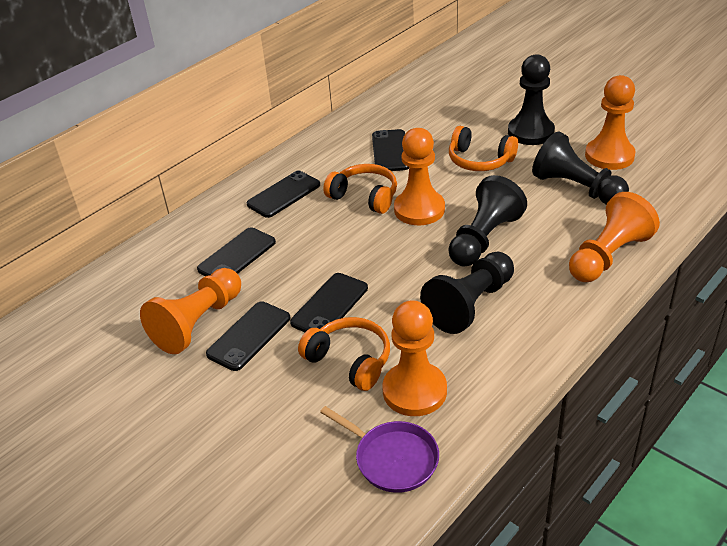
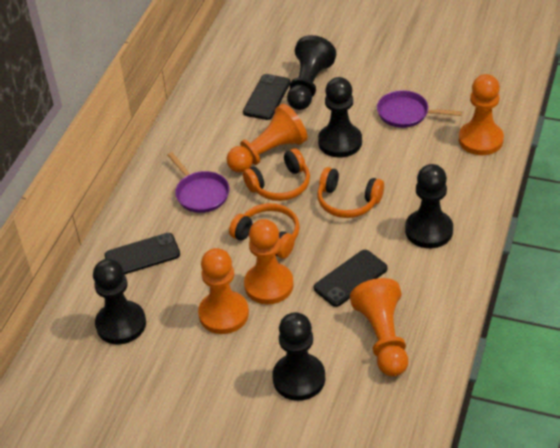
black pawn: [420,252,514,334] [448,175,527,266] [508,54,555,145] [532,132,629,205] = 4 -> [93,259,146,344] [272,312,325,401] [287,35,336,110] [318,77,362,158] [405,164,453,248] = 5
black phone: [197,227,276,276] [206,302,290,371] [246,170,320,218] [290,273,368,332] [372,129,409,171] = 5 -> [104,233,180,275] [243,74,291,120] [314,250,388,307] = 3
purple pan: [320,406,439,493] = 1 -> [167,152,229,213] [377,90,462,128] = 2

